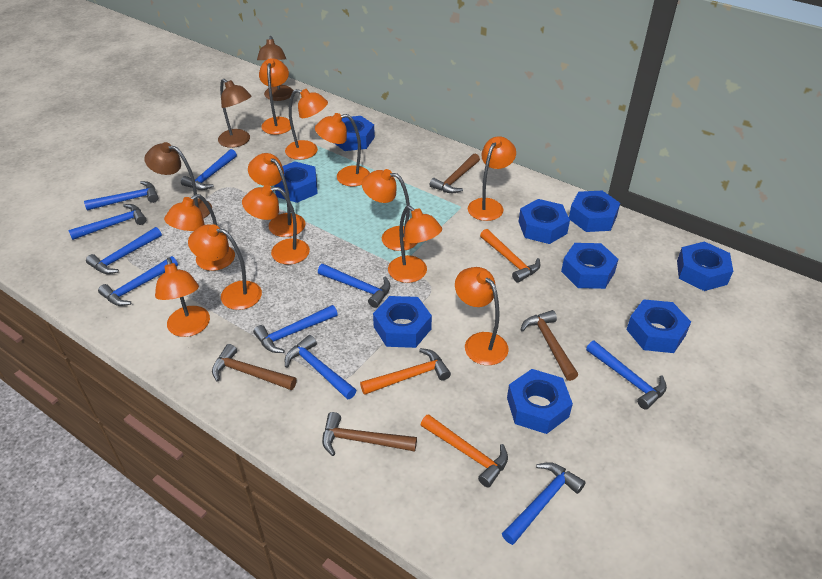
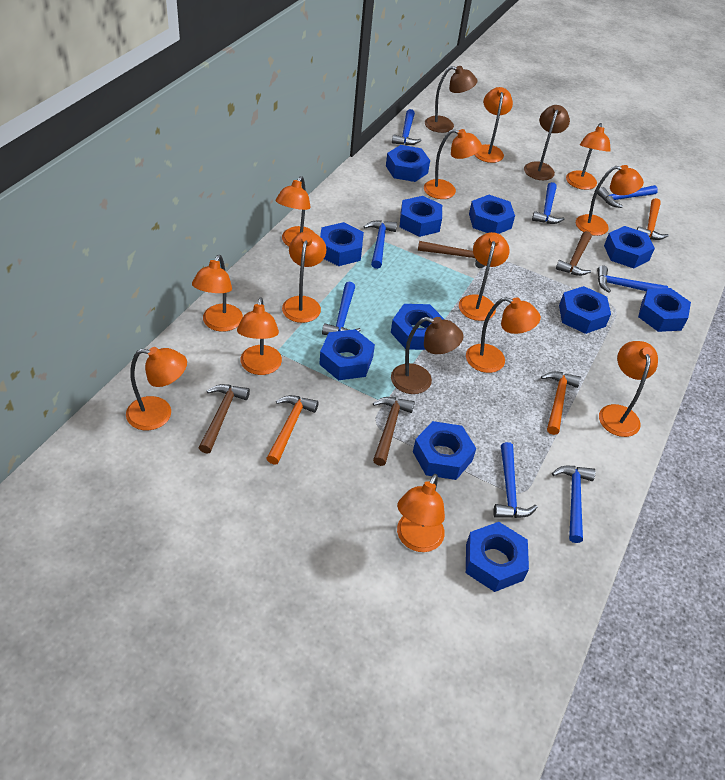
blue hammer: [68,204,146,240] [84,181,158,210] [86,227,162,274] [98,256,178,306] [181,149,237,190] [253,305,338,353] [285,335,356,400] [318,264,391,308] [502,462,586,545] [586,341,667,410] = 10 -> [322,282,361,335] [363,220,397,269] [392,109,421,145] [493,442,538,518] [532,182,565,224] [552,466,595,543] [597,185,658,208] [597,266,668,293] = 8
blue nut: [274,161,318,203] [334,116,375,151] [373,296,432,348] [507,369,573,434] [519,199,570,244] [561,243,619,289] [569,191,620,232] [626,299,691,353] [677,241,733,291] = 9 -> [319,329,375,380] [320,222,364,266] [386,145,430,182] [391,304,445,350] [400,196,442,237] [413,421,476,480] [466,522,529,592] [469,195,515,234] [559,286,611,334] [604,226,655,268] [638,288,691,332] = 11
orange lamp: [155,257,210,337] [164,194,235,271] [188,224,262,310] [242,185,310,265] [248,153,305,237] [259,58,291,135] [285,89,328,160] [315,113,370,187] [362,169,417,251] [388,205,442,283] [455,267,509,365] [468,136,516,221] = 12 -> [126,347,187,430] [192,255,243,332] [237,298,282,375] [276,176,316,246] [282,231,326,323] [397,474,445,552] [424,129,482,199] [459,232,510,321] [466,297,541,373] [474,87,513,163] [566,123,611,190] [576,165,644,236] [599,341,658,437] = 13

